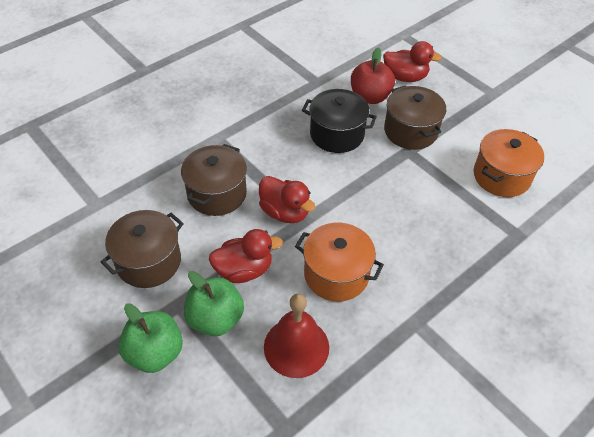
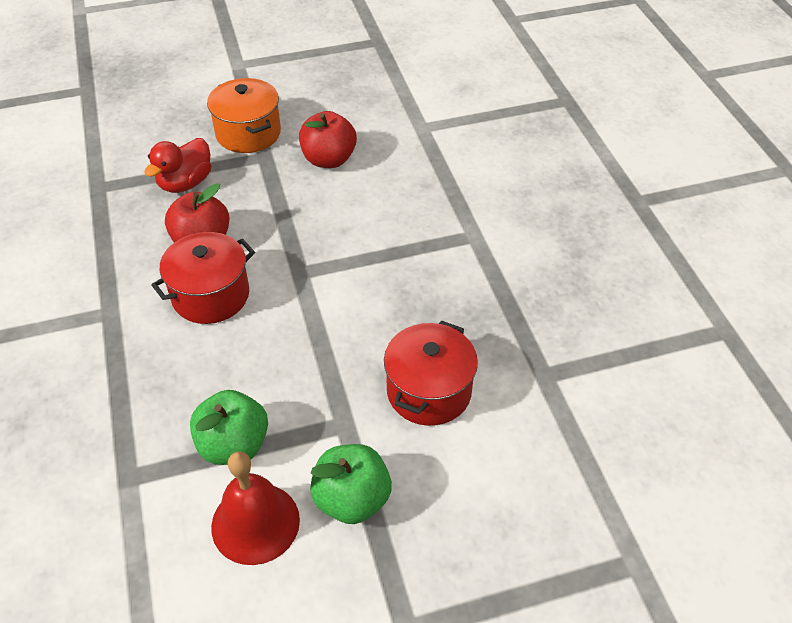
black pot: [302,89,377,153] = 1 -> none = 0
brown pot: [101,210,184,288] [181,144,247,216] [384,86,446,150] = 3 -> none = 0
orange pot: [295,223,384,302] [474,129,544,197] = 2 -> [207,78,281,153] = 1
red apple: [351,47,395,104] = 1 -> [165,183,230,242] [299,111,357,168] = 2
red duck: [209,229,283,283] [259,176,315,223] [383,41,442,82] = 3 -> [144,138,211,193] = 1
red pot: none = 0 -> [151,232,255,324] [384,320,478,426] = 2

